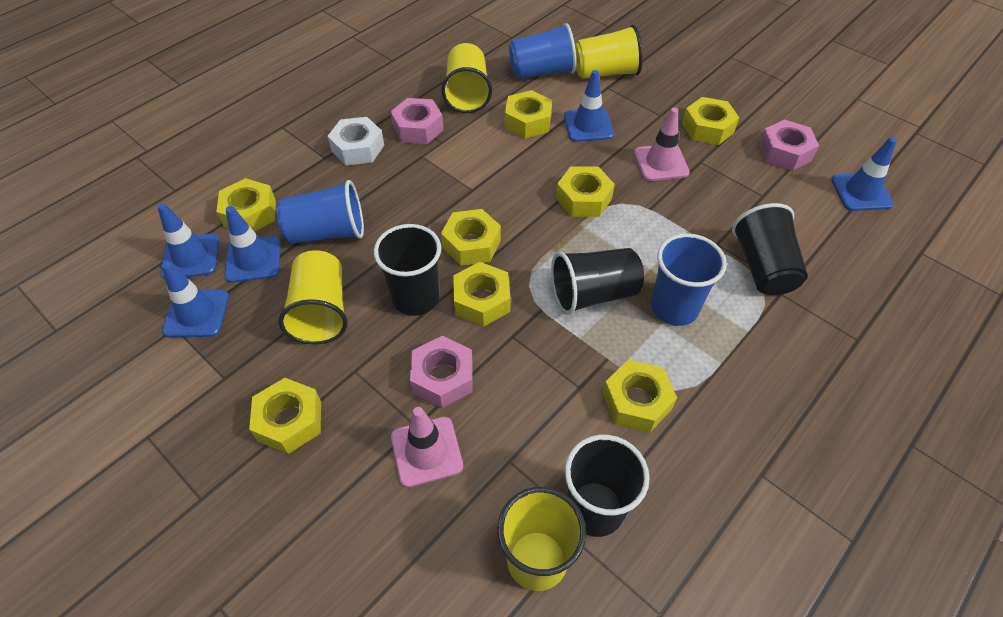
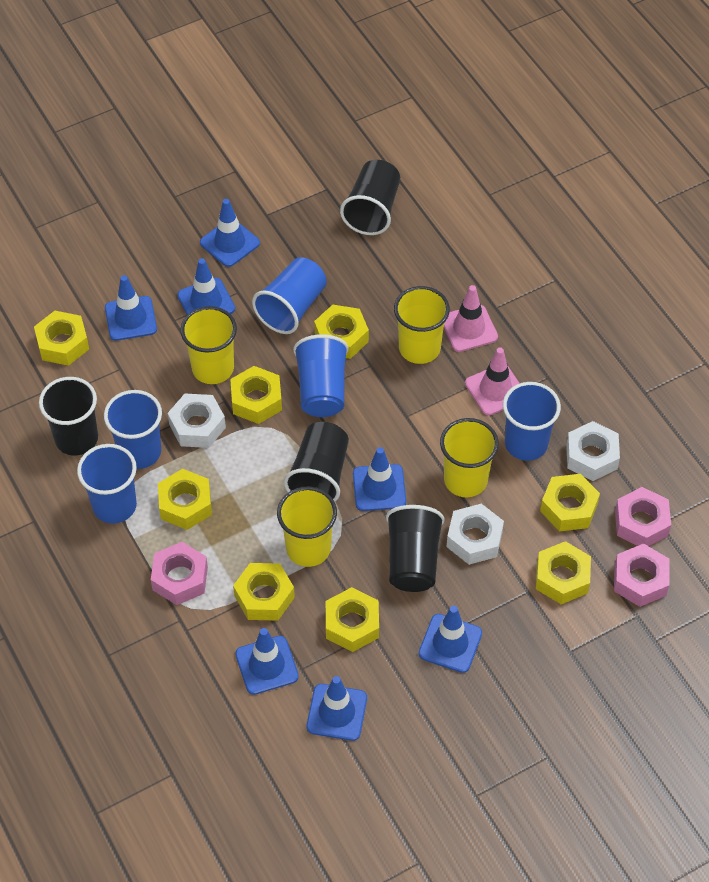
blue cup: [277,180,364,244] [509,23,576,79] [651,233,726,326] = 3 -> [77,444,137,524] [104,390,162,469] [252,257,327,334] [293,334,348,417] [503,382,561,461] = 5
blue traffic cone: [157,203,219,279] [161,262,229,337] [224,206,281,283] [564,70,614,142] [831,137,897,211] = 5 -> [105,275,157,341] [177,258,235,315] [200,199,260,267] [235,628,299,695] [307,676,367,741] [353,447,406,511] [419,606,482,673] = 7
white nut: [327,117,384,165] = 1 -> [168,394,226,448] [447,504,504,565] [566,421,620,481] = 3

